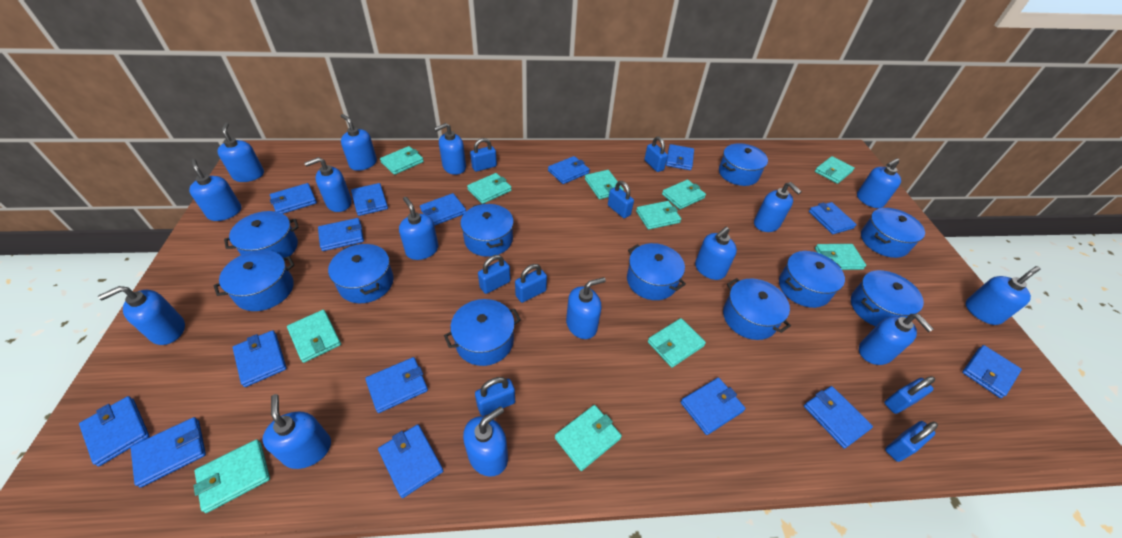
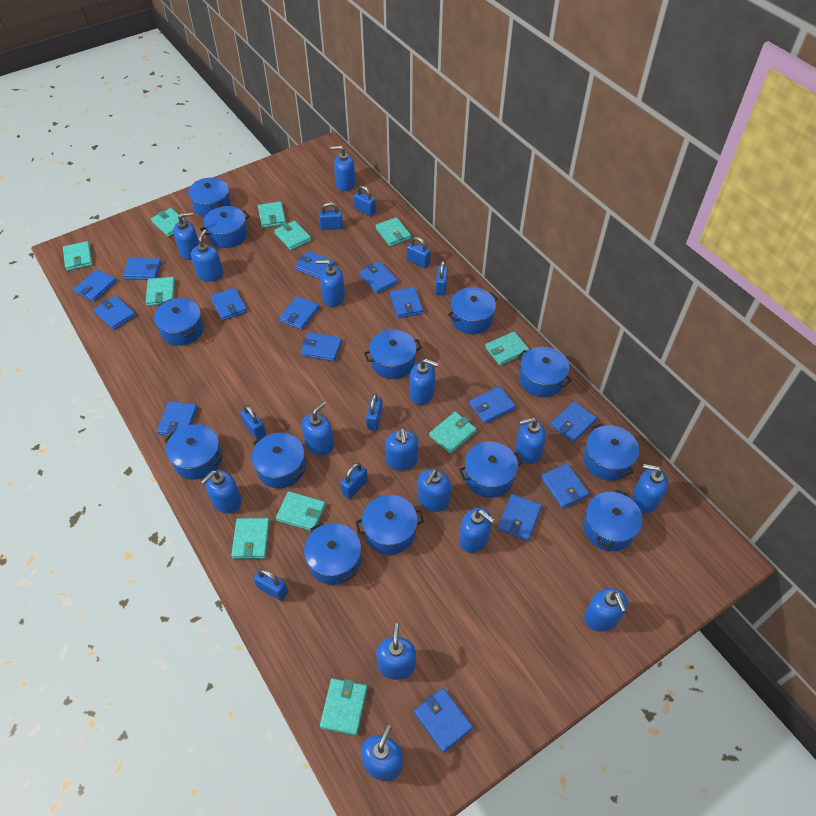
blue pot: [214,250,294,311] [224,211,299,258] [328,244,394,303] [444,299,521,366] [460,203,514,257] [627,243,686,300] [719,143,768,186] [723,278,791,340] [779,251,845,308] [851,270,924,327] [861,208,925,258] = 11 -> [154,298,204,346] [164,424,223,480] [188,178,231,217] [200,206,249,248] [251,433,306,488] [304,522,361,585] [356,495,424,555] [364,330,422,379] [448,287,498,334] [459,441,523,498] [517,347,572,397] [583,423,639,481] [583,489,643,551] = 13

